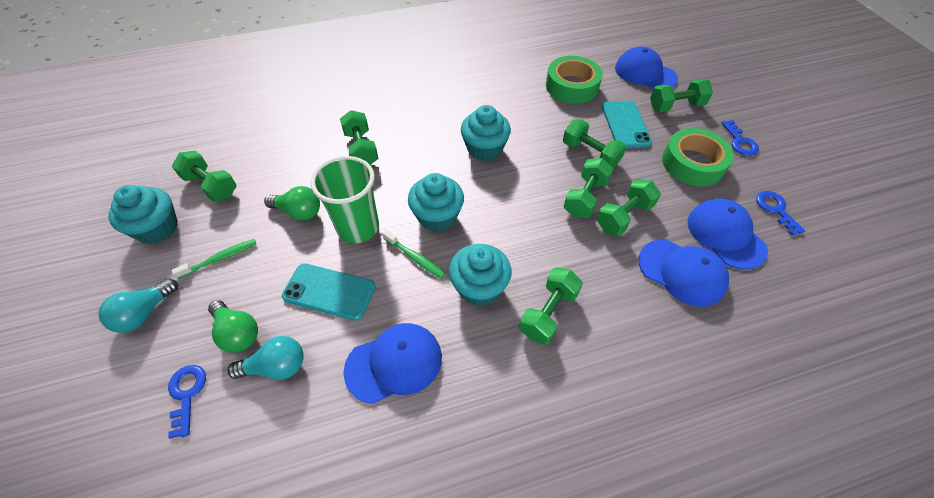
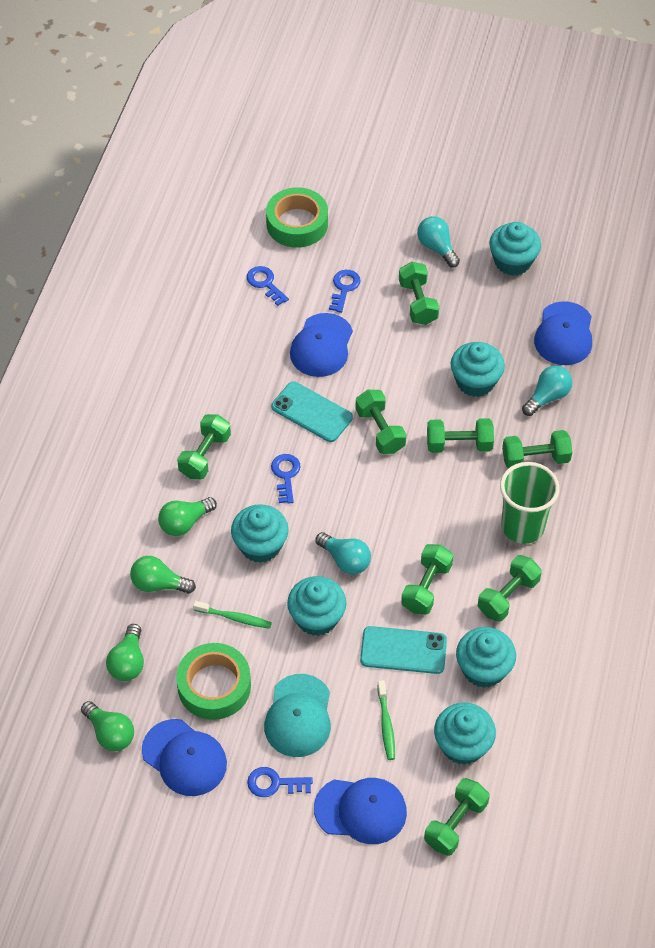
blue key: [168,365,206,439] [721,120,759,156] [756,191,805,236] = 3 -> [247,266,289,306] [247,767,313,797] [271,454,301,504] [329,270,361,313] = 4
green dumbbell: [172,151,237,202] [340,110,379,165] [519,268,583,344] [563,119,627,167] [563,158,613,218] [597,179,661,236] [650,79,713,112] = 7 -> [177,414,231,479] [356,390,406,454] [399,262,439,325] [401,544,453,614] [424,778,490,856] [427,418,494,453] [478,555,542,622] [502,430,572,469] = 8
green light bulb: [208,300,258,353] [264,186,320,221] = 2 -> [81,701,134,751] [106,624,144,681] [130,556,196,594] [158,497,217,536] = 4
turquoise cap: none = 0 -> [264,674,331,757] = 1
turquoise cupcake: [108,185,178,244] [408,173,464,232] [449,244,512,306] [461,105,511,161] = 4 -> [231,504,289,563] [287,576,346,636] [434,703,496,765] [451,342,505,397] [456,627,516,688] [489,222,541,276] = 6
turquoise light bulb: [99,278,178,333] [228,336,304,380] = 2 -> [315,532,371,575] [417,216,460,268] [522,365,572,416] = 3

